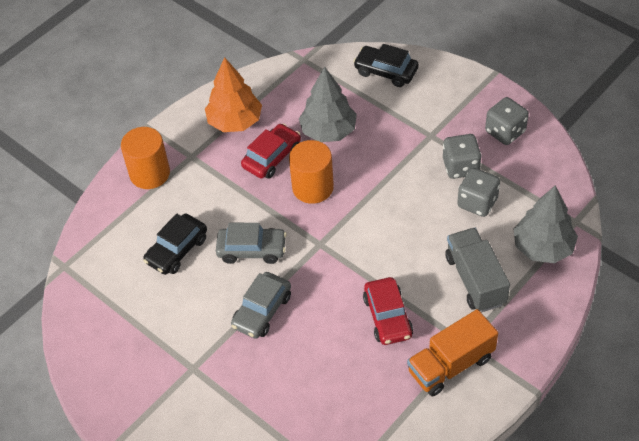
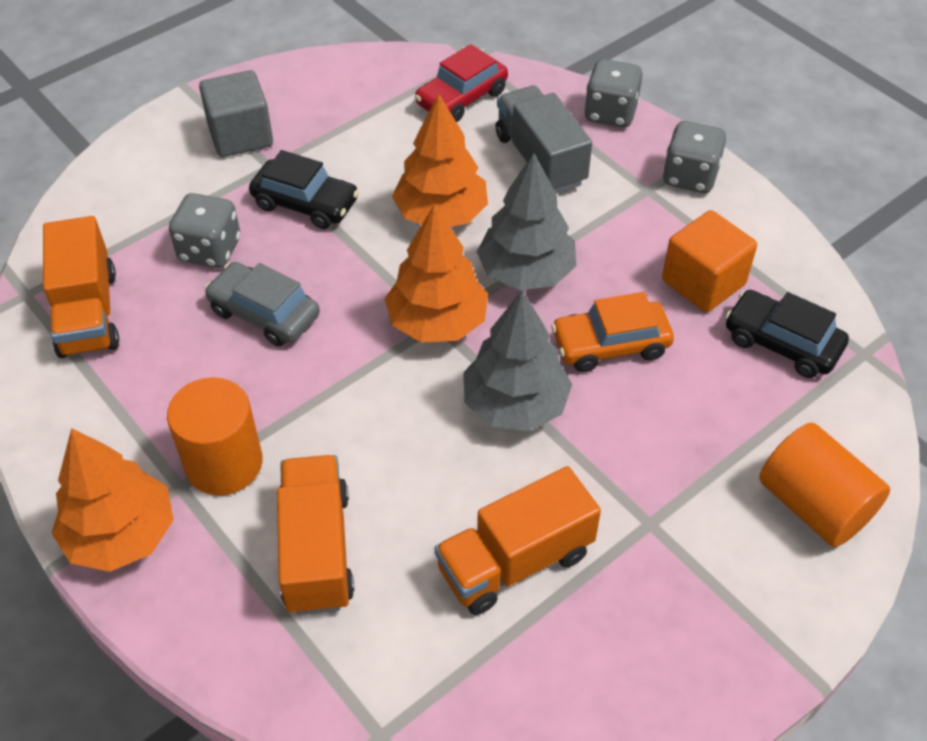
grey car: [216,223,287,264] [231,272,291,339] = 2 -> [204,262,320,347] = 1
grey cube: none = 0 -> [199,70,273,157] = 1
orange car: none = 0 -> [551,292,674,372] = 1
orange cube: none = 0 -> [662,210,757,312] = 1
orange tree: [205,57,262,132] = 1 -> [51,428,174,572] [385,204,488,343] [392,94,488,227] = 3
orange truck: [407,309,498,396] = 1 -> [43,216,119,358] [277,455,354,615] [435,466,601,615] = 3
red car: [241,123,301,179] [363,277,413,345] = 2 -> [415,44,508,122] = 1

